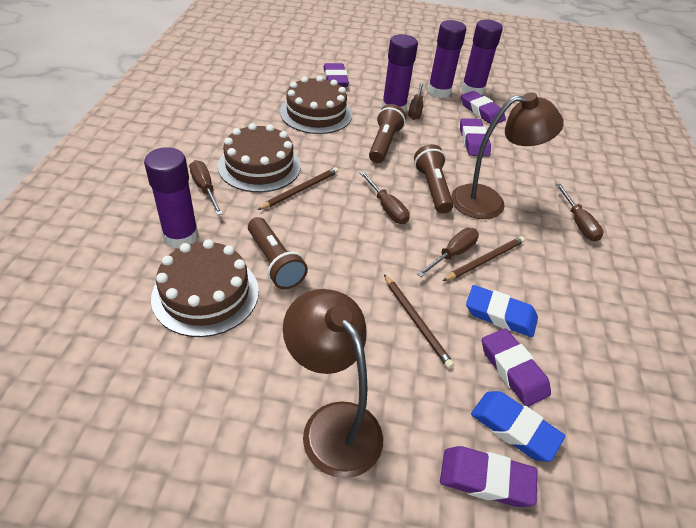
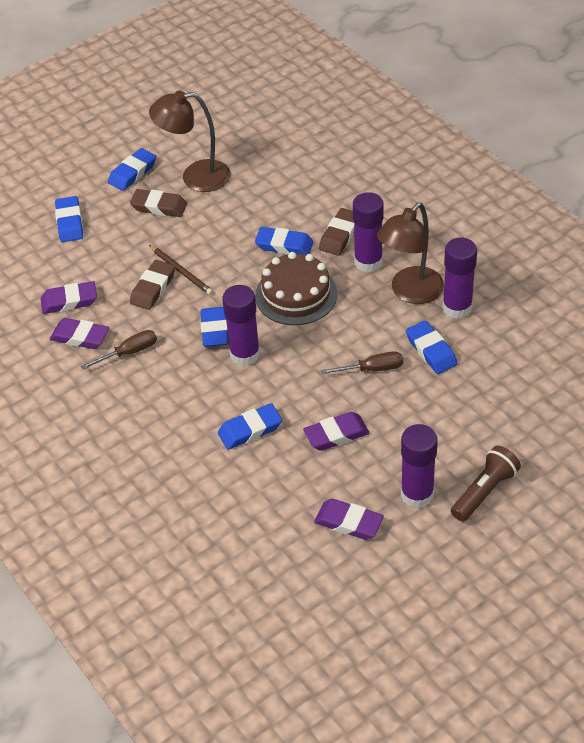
blue eraser: [466,285,538,337] [471,391,565,462] = 2 -> [55,196,83,242] [108,148,156,191] [200,307,229,347] [218,403,282,450] [255,227,313,255] [406,321,458,374] = 6
brown cake: [151,239,259,337] [218,123,301,192] [280,76,352,134] = 3 -> [255,252,337,325] = 1
brown eraser: none = 0 -> [130,189,187,217] [130,260,175,310] [319,208,354,256] = 3
brown flashlight: [248,217,308,289] [369,104,406,163] [414,144,453,214] = 3 -> [451,445,521,522] = 1
brown pencil: [257,167,339,210] [384,274,454,369] [443,236,525,281] = 3 -> [149,245,213,295] = 1
brown screwdriver: [189,160,223,215] [360,171,410,224] [408,83,424,120] [417,228,479,277] [556,184,604,242] = 5 -> [81,330,157,369] [321,351,403,374] = 2
purple eraser: [323,63,349,87] [440,446,537,507] [460,118,491,156] [461,91,506,124] [482,328,551,407] = 5 -> [41,281,97,314] [50,318,109,349] [303,412,369,451] [314,499,384,540] = 4

